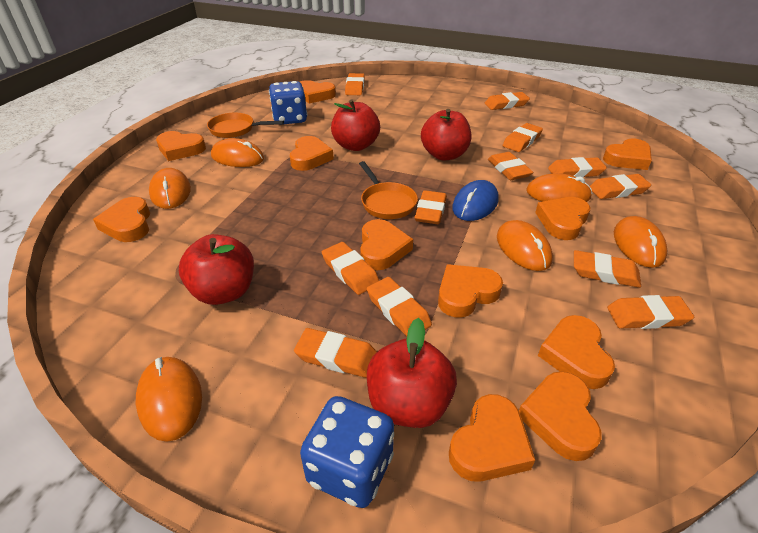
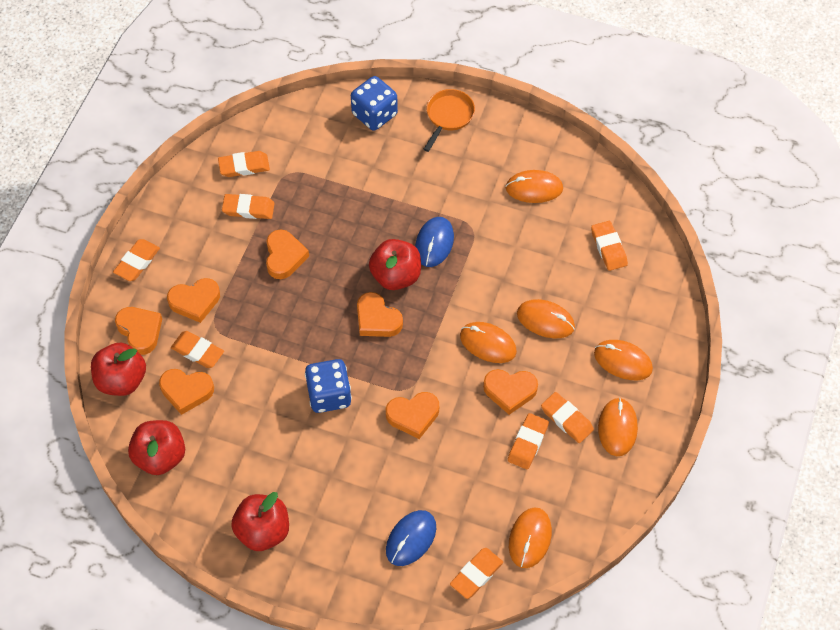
blue mouse: [452,180,499,221] = 1 -> [386,510,436,566] [415,217,454,267] = 2
orange eraser: [294,328,377,378] [322,242,380,295] [345,73,365,95] [367,277,432,336] [414,190,447,224] [485,92,530,110] [488,152,534,180] [503,123,543,152] [548,157,607,177] [574,250,641,288] [590,174,651,199] [607,295,694,329] = 12 -> [113,239,160,281] [171,331,224,368] [218,151,270,177] [222,194,275,219] [450,548,503,599] [508,413,549,470] [541,392,594,443] [591,221,628,271] = 8
orange heart: [93,197,150,242] [156,131,206,161] [290,136,334,171] [300,80,336,104] [360,219,413,270] [438,264,503,318] [449,394,535,482] [519,371,602,461] [535,197,590,240] [538,315,615,389] [603,138,652,170] = 11 -> [115,307,162,355] [159,369,214,415] [167,278,220,323] [266,230,309,279] [357,292,403,337] [386,392,439,439] [483,369,538,415] = 7
orange pan: [207,113,284,138] [359,161,418,219] = 2 -> [423,89,475,152] = 1

